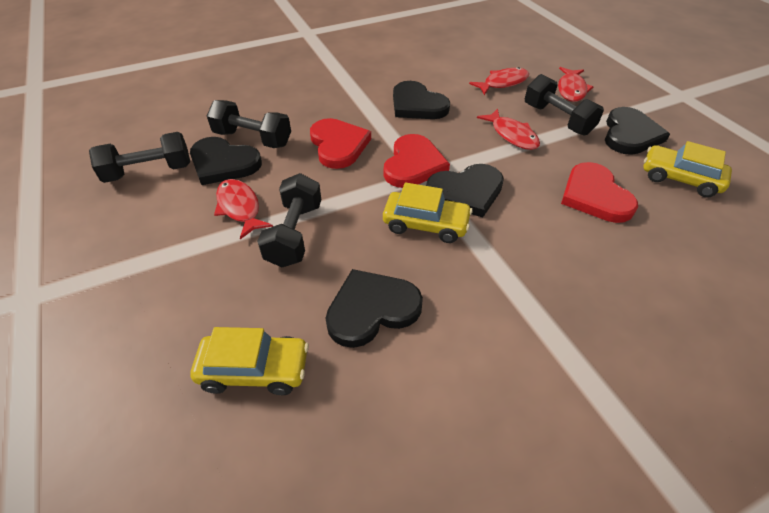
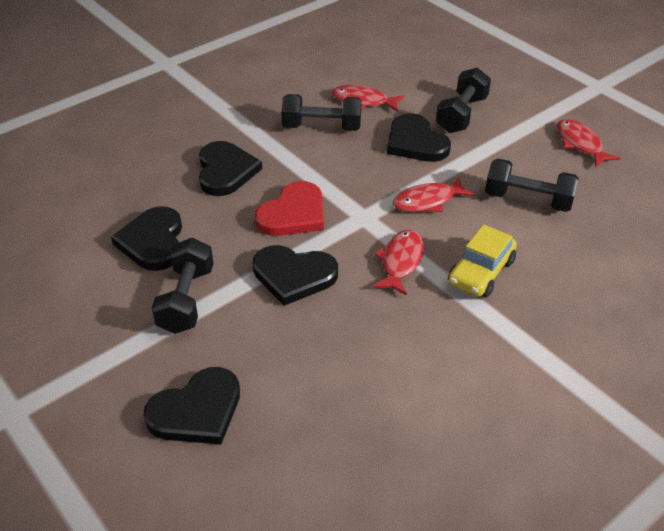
red heart: [310,118,371,169] [384,134,450,188] [561,162,638,223] = 3 -> [255,181,324,236] = 1
yellow car: [190,327,309,395] [383,183,473,243] [643,141,732,197] = 3 -> [448,224,517,298] = 1

